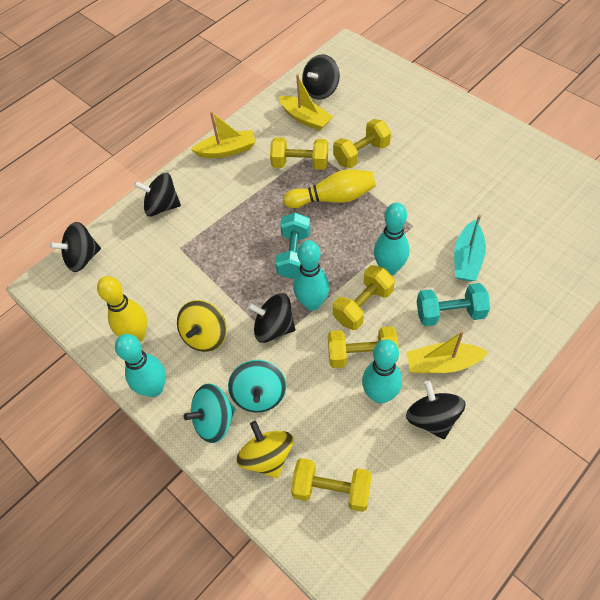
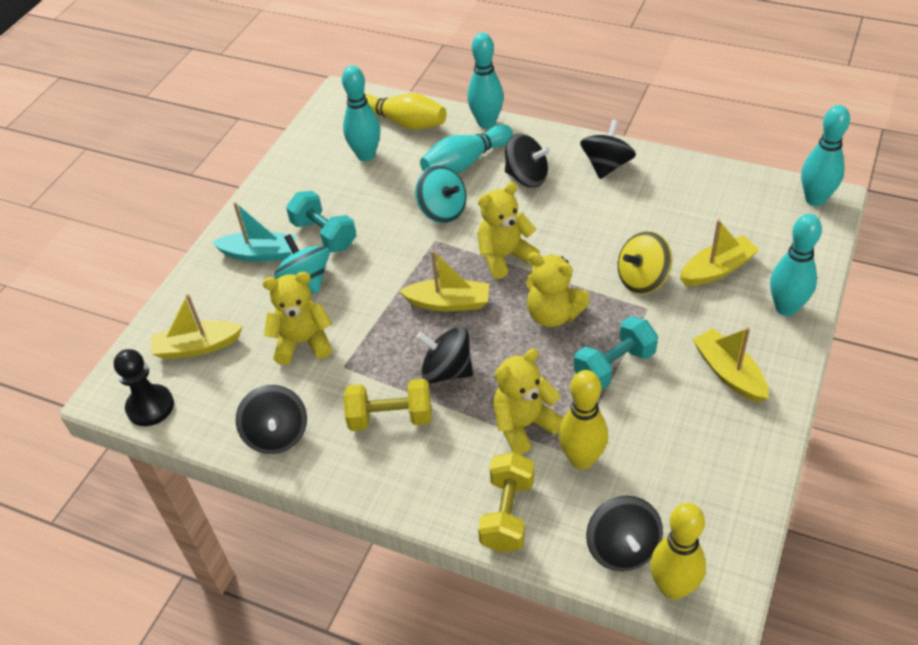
black pawn: none = 0 -> [114,349,174,426] = 1
turquoise bowling pin: [115,334,166,397] [293,240,329,311] [362,339,402,404] [374,203,409,276] = 4 -> [342,66,380,161] [420,124,513,173] [467,33,504,129] [770,214,822,316] [801,105,850,206] = 5
yellow boat: [191,112,255,158] [279,74,333,131] [406,331,489,373] = 3 -> [151,294,243,359] [399,250,489,311] [680,220,759,286] [692,327,769,403] = 4
yellow bowling pin: [97,276,147,342] [283,169,376,208] = 2 -> [365,93,447,130] [559,370,608,470] [650,503,706,600] = 3
yellow dumbbell: [270,137,328,170] [291,458,372,512] [328,326,399,368] [333,119,391,168] [333,265,395,330] = 5 -> [344,379,432,431] [478,452,534,553] = 2
yellow spinning top: [177,300,227,352] [237,421,293,478] = 2 -> [618,231,672,294] = 1
yellow teddy bear: none = 0 -> [263,272,332,365] [477,182,539,279] [493,349,563,455] [526,252,590,327] = 4

